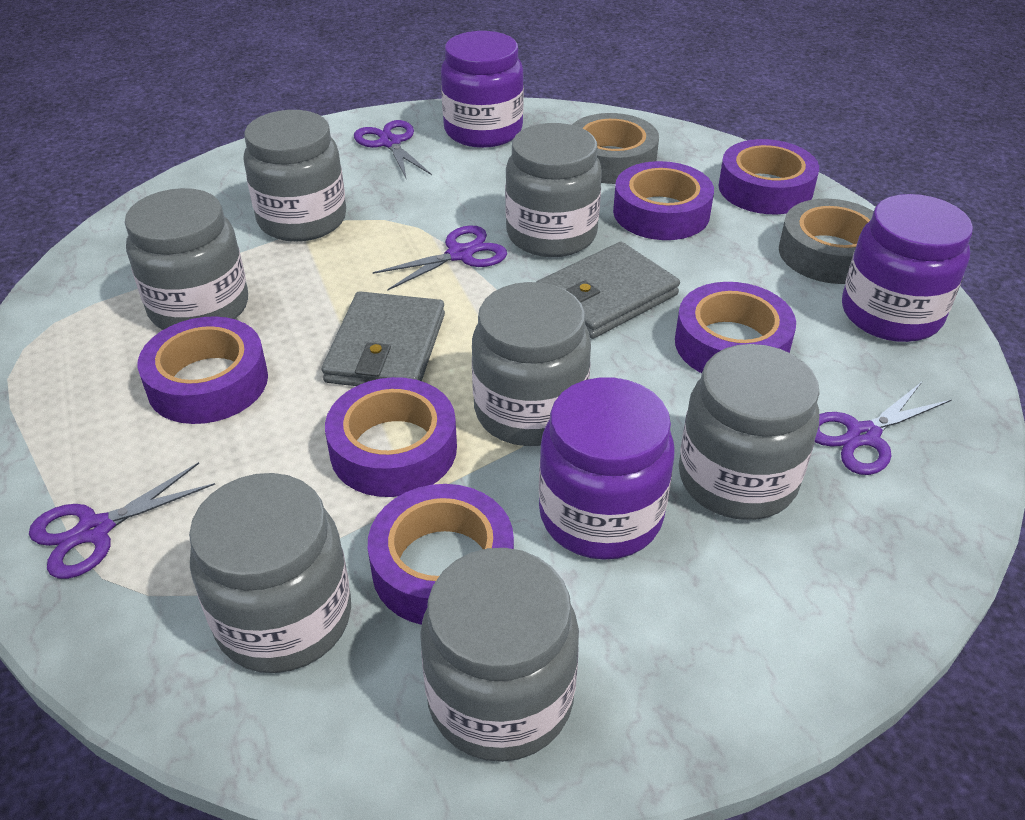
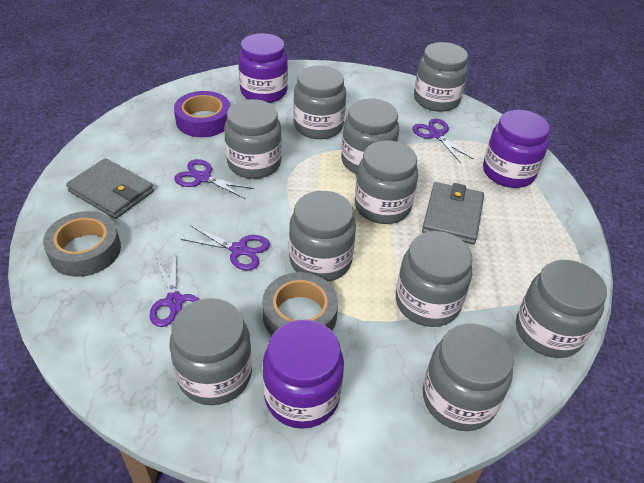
grey jar: [125,188,248,330] [189,473,351,673] [243,110,346,242] [420,548,579,762] [472,282,591,446] [505,123,602,257] [679,344,820,520] = 7 -> [169,298,252,405] [224,99,282,179] [289,191,356,282] [293,65,346,139] [341,98,399,174] [355,140,418,224] [396,231,472,327] [414,42,468,112] [423,323,514,431] [516,260,607,358] = 10
purple tape: [138,316,268,424] [325,377,457,497] [368,484,514,625] [613,161,714,240] [675,282,796,373] [718,139,819,214] = 6 -> [174,91,230,137] = 1

